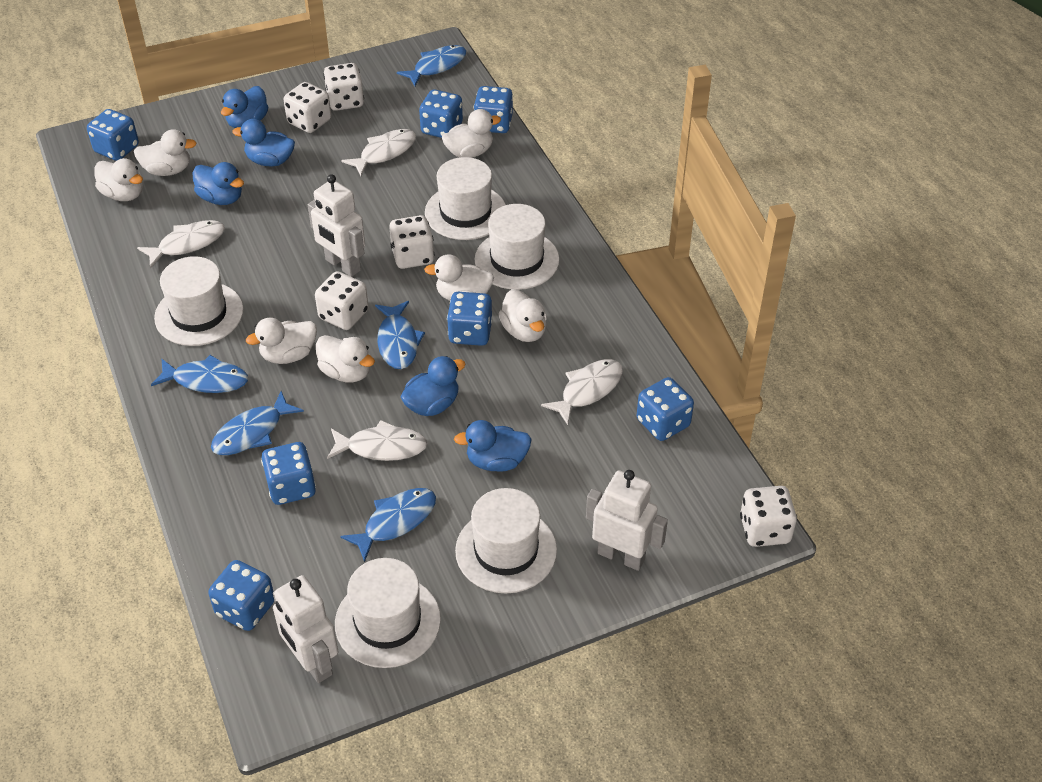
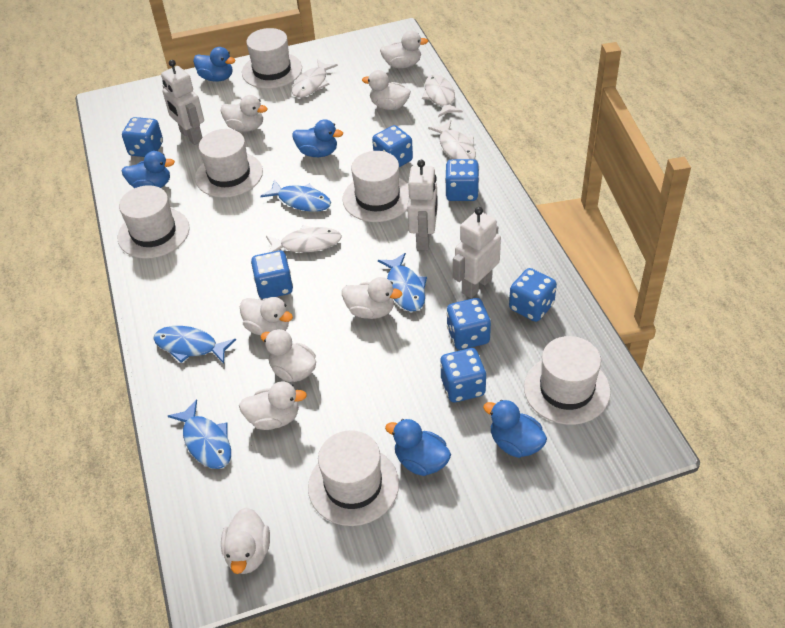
blue fish: [151,355,248,393] [211,391,304,455] [340,488,436,562] [375,301,425,369] [397,45,466,86] = 5 -> [153,326,236,364] [168,399,231,469] [260,180,331,212] [378,253,427,311] = 4
white dice: [284,82,331,133] [315,271,369,330] [323,63,364,111] [389,215,434,269] [740,486,797,547] = 5 -> none = 0
white duck: [94,158,143,201] [134,129,197,176] [246,318,317,364] [316,335,375,383] [424,254,494,301] [442,109,501,158] [499,289,547,342] = 7 -> [221,95,268,132] [221,507,270,574] [239,381,307,430] [240,297,293,335] [261,329,316,382] [342,277,402,319] [362,70,411,110] [380,31,428,68] = 8
white hat: [154,256,243,346] [335,558,441,668] [425,157,506,240] [455,488,557,593] [475,204,559,290] = 5 -> [118,185,190,259] [195,129,263,198] [242,28,302,89] [308,430,399,526] [343,151,409,222] [524,336,611,425] = 6

